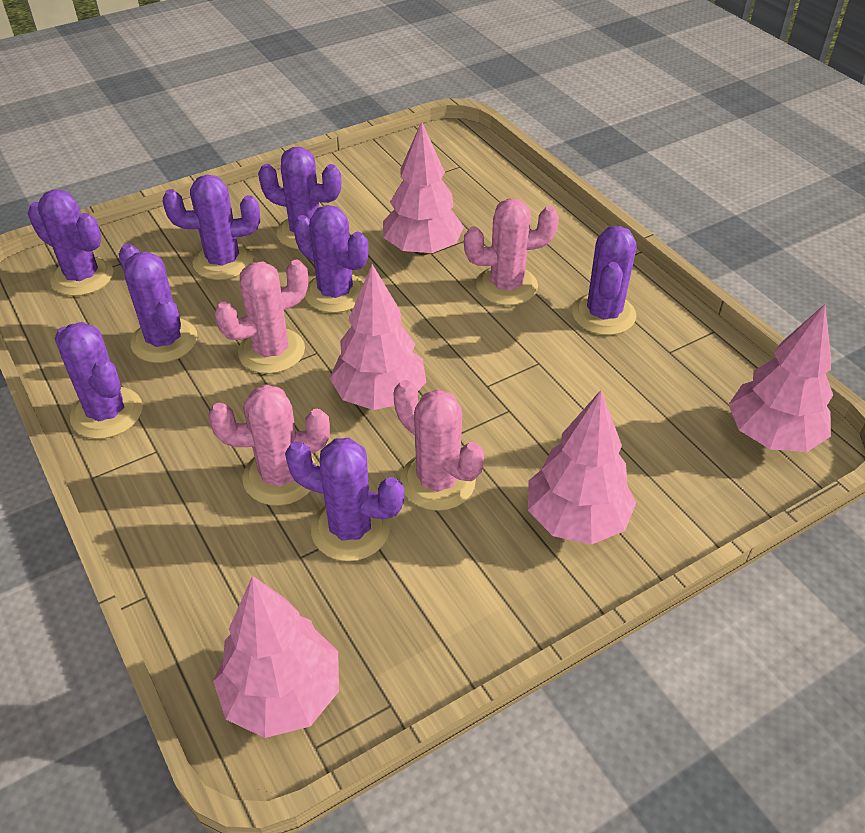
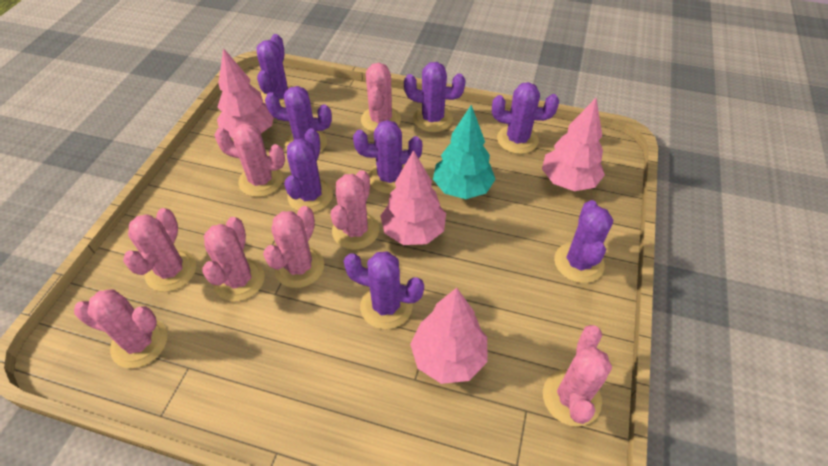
pink cactus: [209,385,330,506] [214,260,308,374] [393,380,484,511] [464,198,559,306] = 4 -> [74,289,167,368] [123,208,196,292] [202,217,265,301] [214,123,285,197] [263,206,324,288] [330,170,379,250] [361,63,401,132] [543,325,612,426] = 8
pink tree: [213,576,339,738] [330,264,426,410] [383,121,464,255] [528,390,636,545] [728,304,833,452] = 5 -> [217,48,274,138] [380,150,446,245] [410,288,487,384] [542,98,605,191] = 4
turquoise tree: none = 0 -> [433,105,495,199] = 1

